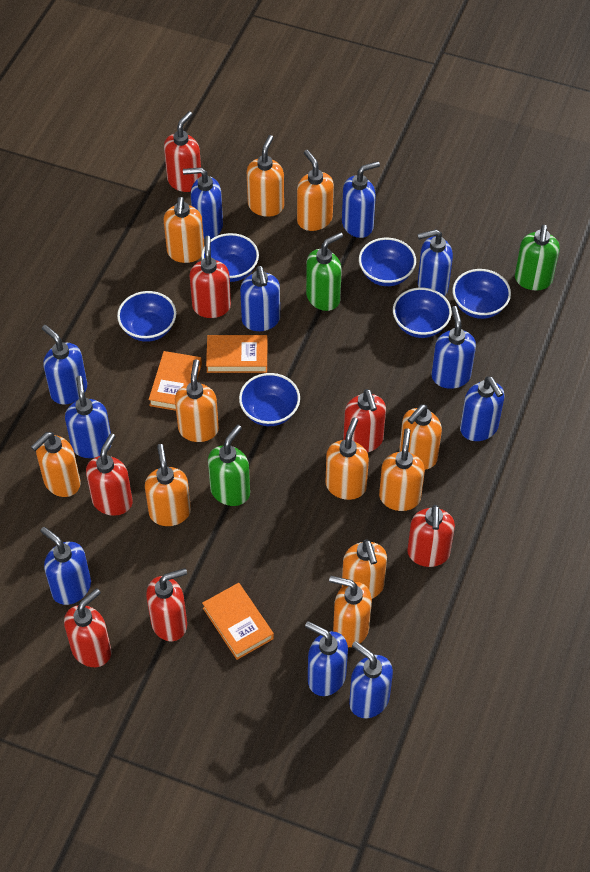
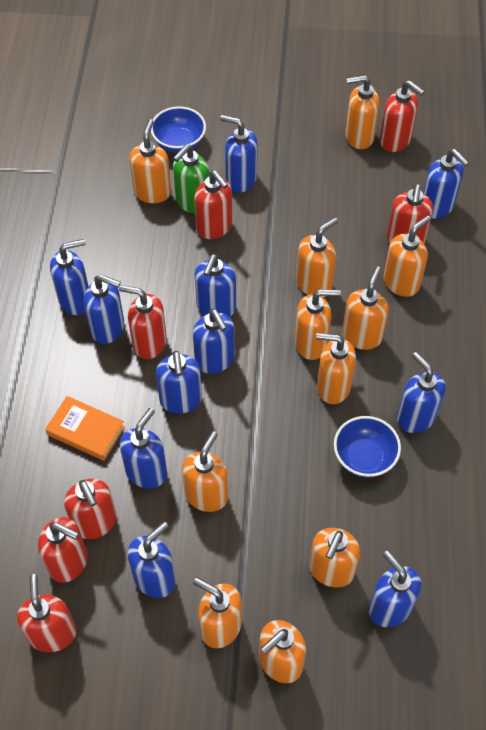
blue bowl: [117,291,176,342] [201,233,259,282] [239,373,300,426] [359,238,416,286] [393,287,452,338] [453,269,511,319] = 6 -> [151,106,206,153] [334,416,401,477] = 2
green soap dispenser: [208,425,250,506] [306,232,343,311] [515,225,560,290] = 3 -> [173,144,209,214] = 1
orange book: [149,351,202,411] [202,583,274,660] [206,335,268,373] = 3 -> [45,396,125,461] = 1

